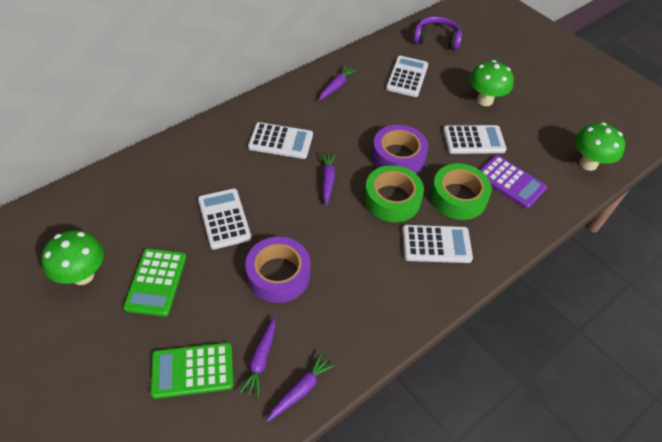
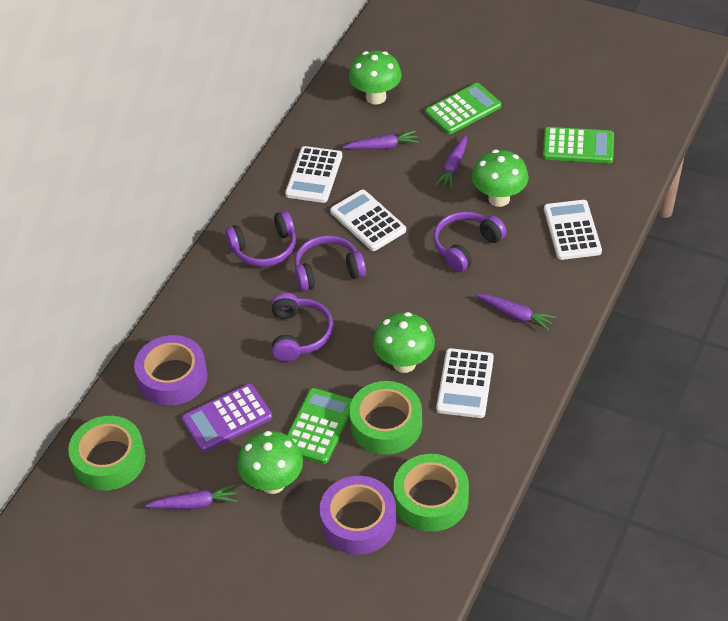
green calculator: [123,248,186,317] [150,342,234,399] = 2 -> [287,388,352,464] [425,83,501,134] [543,127,614,163] = 3
green mushroom: [41,230,104,285] [469,60,514,106] [575,122,625,171] = 3 -> [237,431,303,494] [349,51,402,105] [373,312,435,373] [472,150,529,207] = 4
green tape: [364,165,424,222] [430,163,492,220] = 2 -> [68,416,146,491] [349,381,422,455] [393,454,469,532] = 3
purple headphones: [413,16,462,50] = 1 -> [225,211,296,267] [271,293,333,362] [294,235,366,291] [433,211,507,272] = 4
white calculator: [198,189,251,249] [248,122,313,159] [386,56,428,97] [402,225,473,263] [443,125,507,154] = 5 -> [285,146,342,203] [330,190,406,251] [436,348,494,418] [544,200,602,260] = 4

